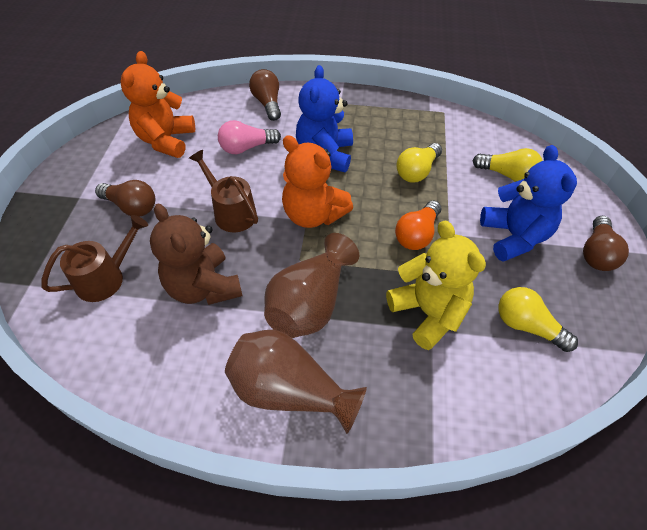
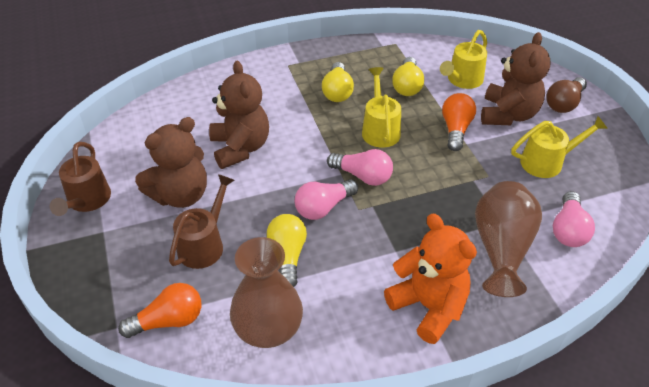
blue teddy bear: [296,65,353,172] [480,145,577,262] = 2 -> none = 0
brown light bulb: [95,180,155,217] [249,69,281,121] [583,216,629,271] = 3 -> [546,77,587,113] = 1
brown teddy bear: [150,204,243,305] = 1 -> [135,117,207,208] [209,61,269,169] [481,32,551,125] = 3
orange light bulb: [395,201,441,250] = 1 -> [118,283,201,338] [442,93,476,151] = 2
orange teddy bear: [121,51,195,158] [282,135,353,228] = 2 -> [384,213,477,344] = 1
pink light bulb: [218,120,281,154] = 1 -> [295,179,358,220] [327,149,393,186] [553,191,595,247] = 3
yellow teddy bear: [386,221,486,350] = 1 -> none = 0
yellow watering can: none = 0 -> [362,67,401,148] [440,30,487,89] [511,116,608,178] = 3

